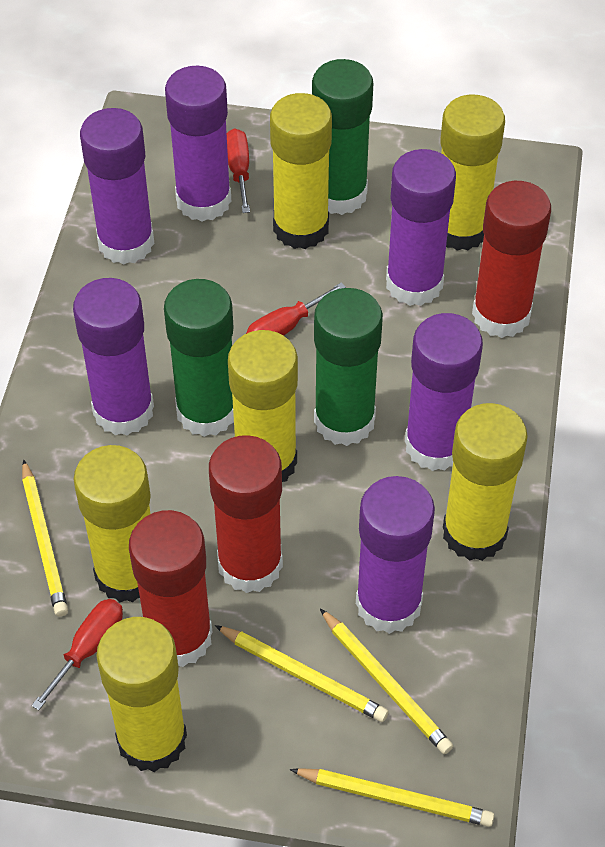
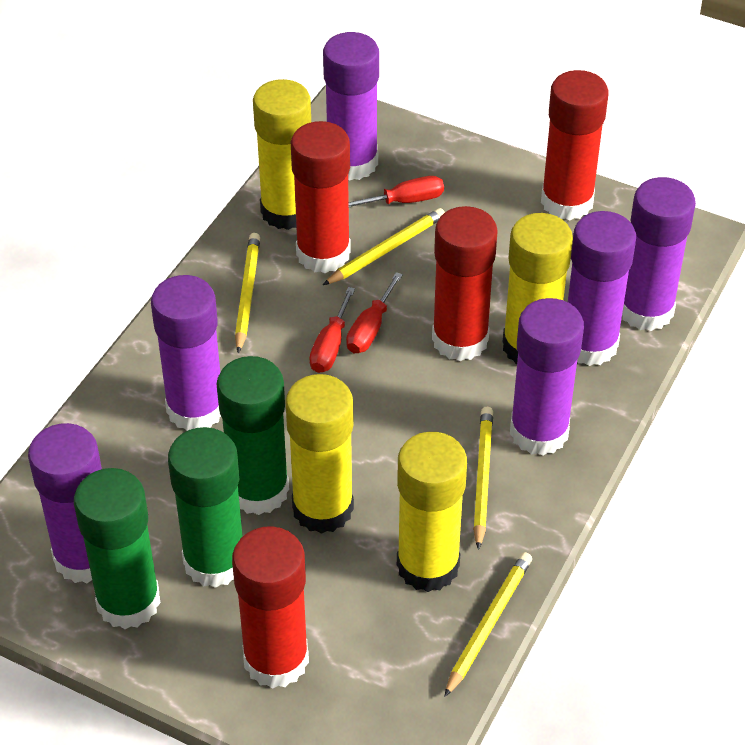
red glue stick: [129,510,213,667] [209,435,283,593] [472,181,551,338] = 3 -> [232,526,309,689] [291,121,351,273] [432,206,498,361] [541,70,608,220] = 4
yellow glue stick: [74,445,151,602] [96,617,187,772] [228,330,298,482] [270,93,332,249] [441,94,505,251] [443,403,528,561] = 6 -> [253,79,311,230] [285,374,354,534] [397,432,467,592] [503,213,573,364] = 4

